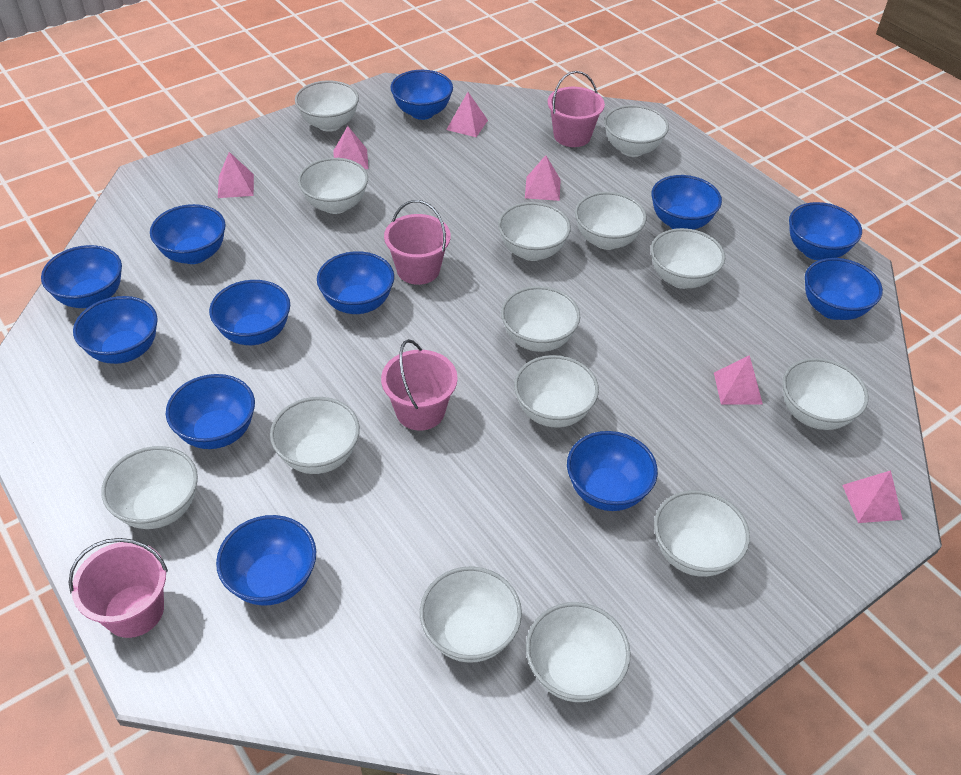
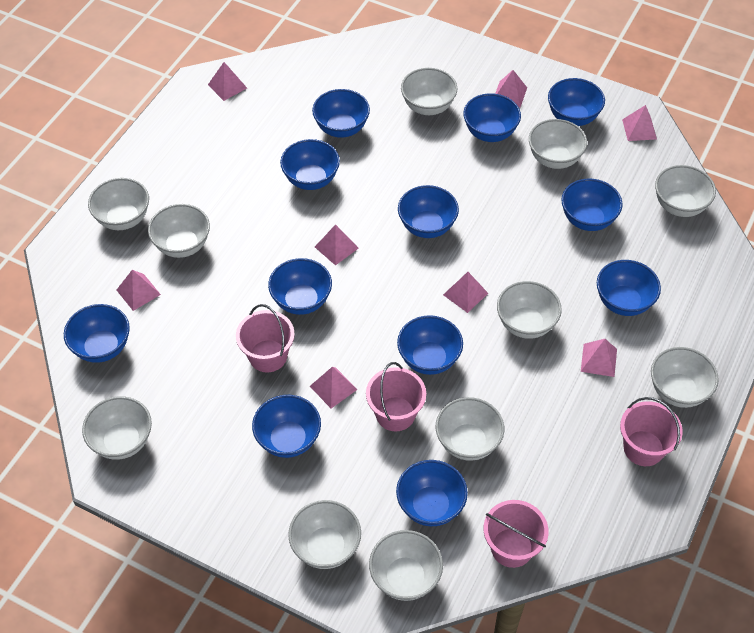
pink pyramid: [218,152,254,198] [333,126,368,169] [446,92,488,137] [525,155,561,201] [714,355,763,405] [842,470,903,523] = 6 -> [117,270,161,311] [208,62,247,101] [310,367,357,408] [315,224,359,265] [443,272,488,313] [495,70,527,107] [581,339,617,377] [622,105,657,141] = 8
white bowl: [101,446,198,529] [270,397,360,474] [295,81,359,132] [298,158,368,214] [420,566,522,663] [498,202,571,261] [501,286,580,352] [514,355,599,428] [526,602,631,702] [575,192,647,250] [604,105,669,157] [651,228,725,289] [654,490,750,577] [782,358,869,430] = 14 -> [82,396,152,460] [88,178,149,230] [148,204,210,258] [288,500,361,569] [369,530,443,601] [401,68,457,115] [436,397,504,461] [497,281,562,339] [529,119,587,169] [651,347,719,408] [655,165,716,217] = 11

